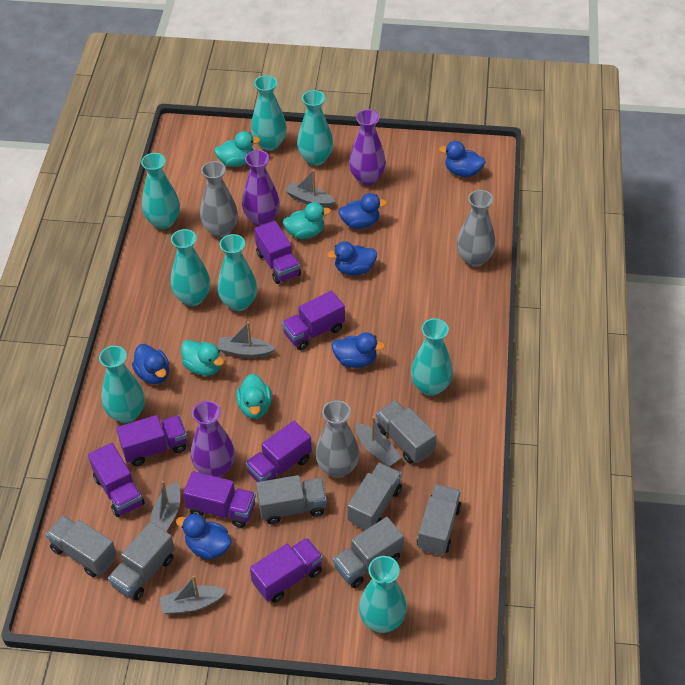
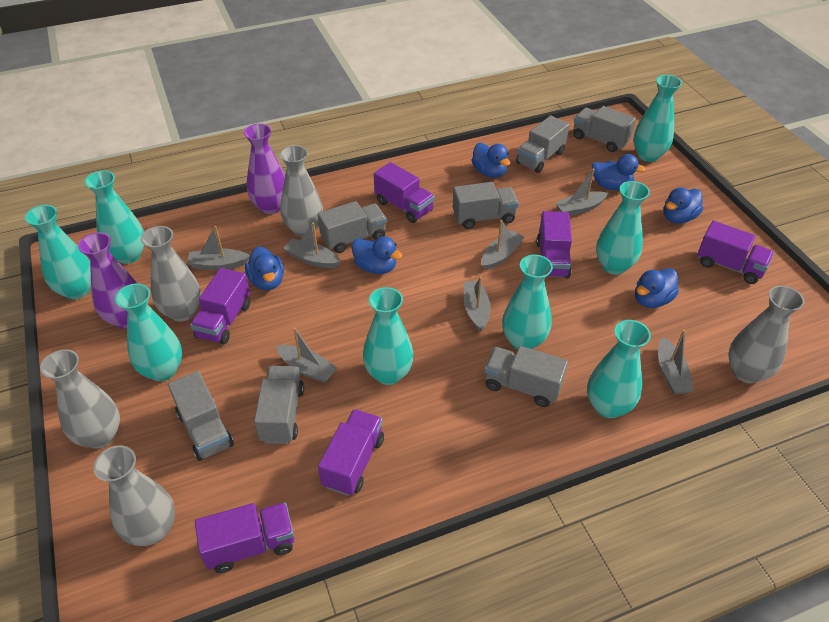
grey boat: [150,481,180,531] [160,575,226,614] [218,322,275,358] [285,170,335,208] [355,416,402,467] = 5 -> [187,226,250,270] [276,328,337,383] [283,223,341,268] [464,276,491,332] [481,220,525,270] [555,168,608,216] [658,330,694,394] = 7
grey vase: [200,161,238,238] [315,400,359,478] [457,190,496,267] = 3 -> [40,349,120,449] [93,445,175,546] [141,226,201,322] [280,145,323,237] [728,286,805,383] = 5
purple truck: [88,443,145,517] [116,415,187,466] [183,471,256,528] [245,421,312,482] [250,538,323,603] [254,221,301,284] [282,290,345,350] = 7 -> [190,268,250,344] [195,503,294,573] [318,409,384,496] [374,162,435,223] [536,211,572,278] [697,221,774,284] = 6
purple vase: [191,401,235,477] [242,150,280,226] [349,109,386,185] = 3 -> [78,232,137,328] [244,124,285,214] = 2
turquoise duck: [181,340,224,376] [214,131,261,167] [236,374,272,419] [283,202,332,239] = 4 -> none = 0

